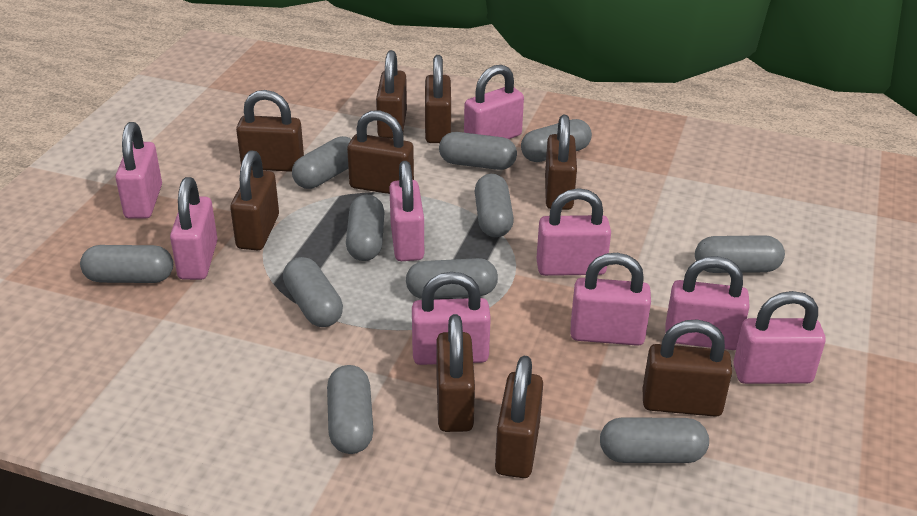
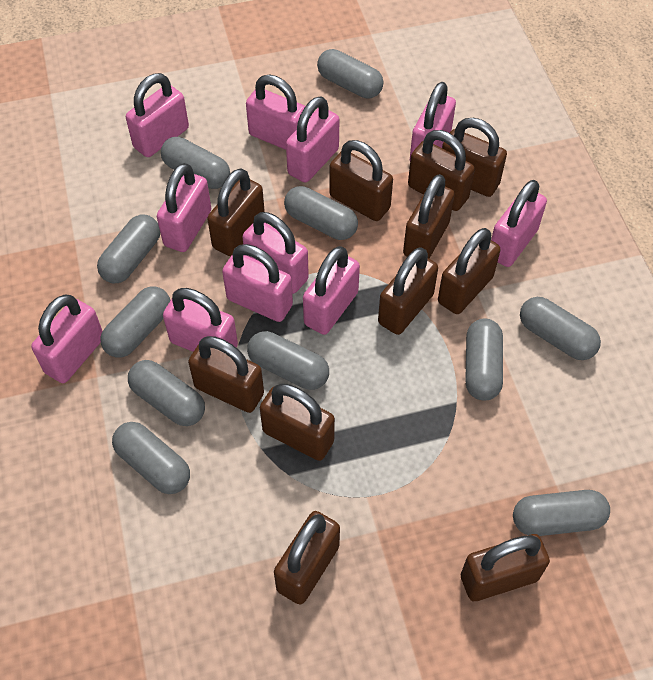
brown padlock: [230,150,279,250] [236,90,304,172] [347,110,414,194] [376,50,407,139] [425,55,451,143] [437,314,475,432] [495,356,543,478] [545,115,577,210] [643,319,732,417] = 9 -> [188,336,264,413] [207,168,265,256] [260,383,335,461] [274,511,340,604] [330,140,393,221] [378,247,438,335] [403,174,455,259] [408,130,475,211] [438,228,501,314] [442,118,507,197] [461,534,550,601] = 11
pink padlock: [116,122,162,219] [170,177,218,280] [389,161,424,261] [412,272,491,365] [464,65,524,139] [536,188,611,276] [570,253,651,346] [665,256,750,350] [733,291,826,384] = 9 -> [31,294,102,383] [126,73,189,157] [157,163,211,252] [163,288,238,352] [222,244,293,322] [242,212,309,294] [246,75,305,150] [286,96,339,183] [303,246,360,335] [410,82,456,160] [491,180,547,267] = 11

